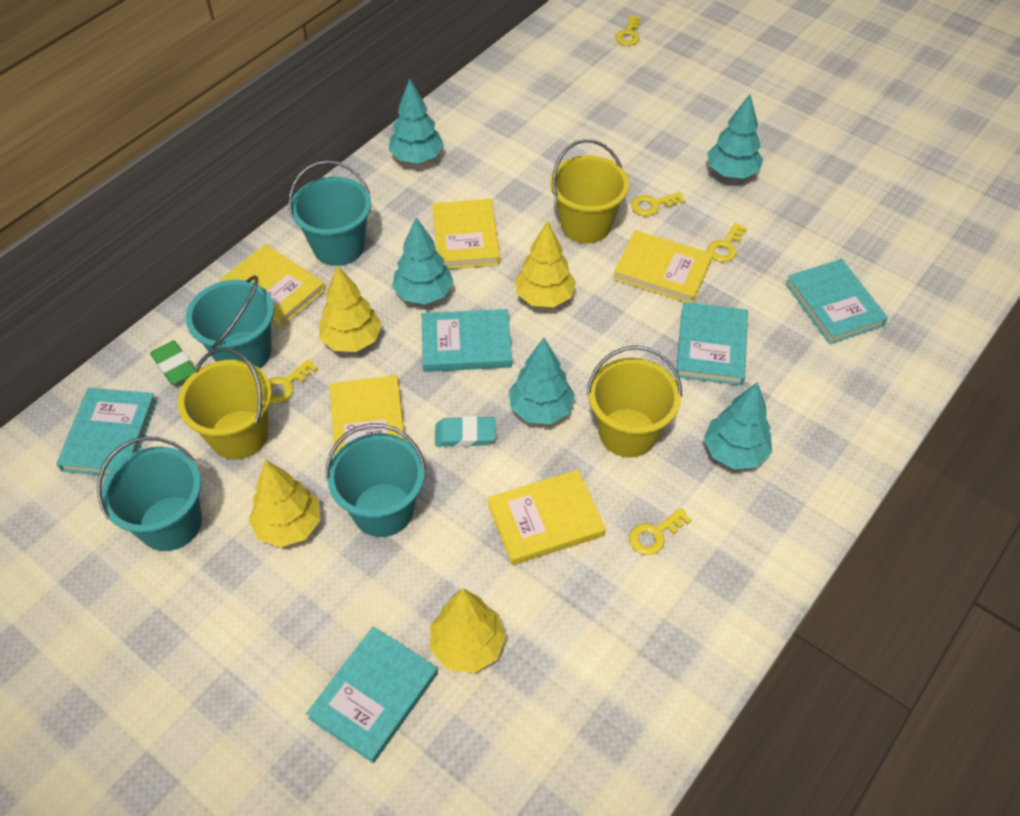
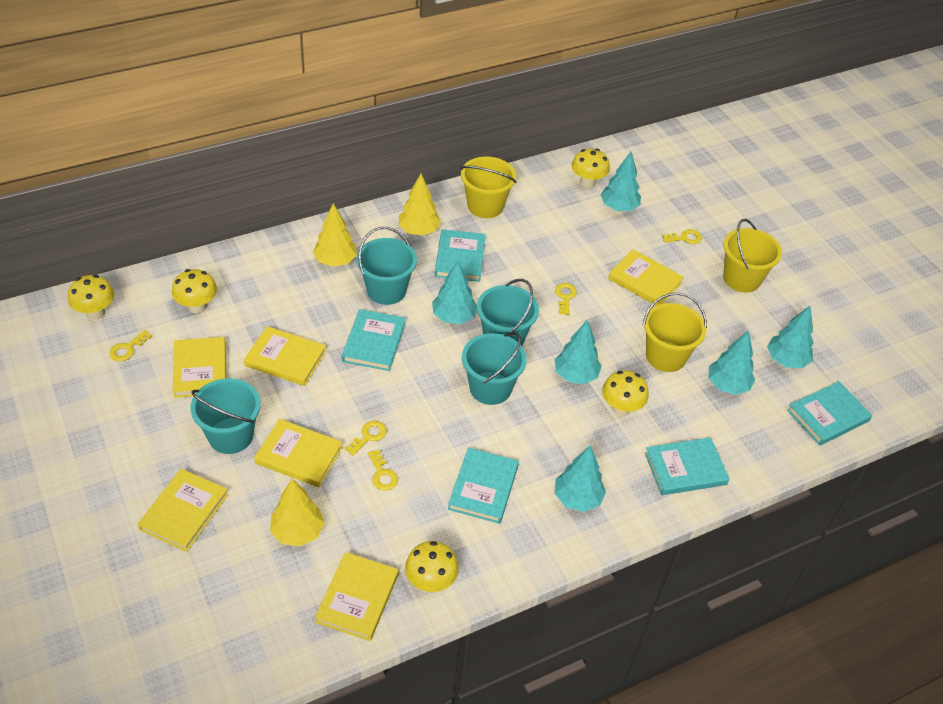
green eraser: [150,340,195,385] = 1 -> none = 0
turquoise eraser: [435,416,496,447] = 1 -> none = 0
turquoise tree: [389,78,444,163] [392,217,453,304] [509,338,575,424] [704,382,772,469] [707,94,763,179] = 5 -> [432,261,477,324] [555,320,602,384] [555,445,606,512] [600,152,641,211] [709,330,755,395] [767,306,814,368] = 6
yellow book: [220,244,325,328] [330,375,405,455] [432,199,500,269] [488,470,606,565] [613,230,713,303] = 5 -> [138,469,228,552] [173,337,226,398] [244,326,326,386] [254,419,343,487] [315,552,399,641] [608,249,684,306] = 6
yellow mushroom: none = 0 -> [68,275,114,320] [172,269,217,313] [405,541,459,592] [571,149,610,188] [602,370,649,416] = 5
yellow tree: [249,460,320,547] [319,265,382,352] [430,588,506,673] [515,221,576,307] = 4 -> [270,479,325,547] [313,203,357,267] [399,174,441,236] = 3

